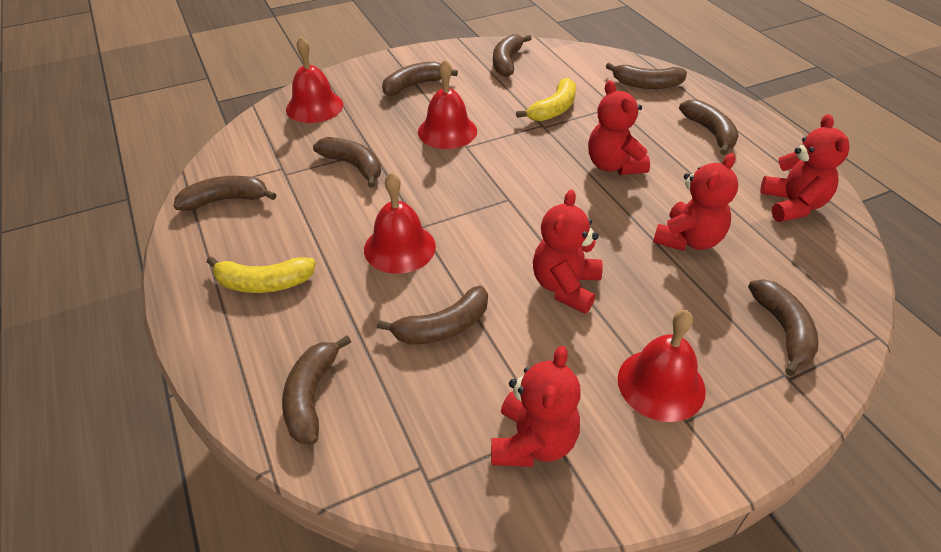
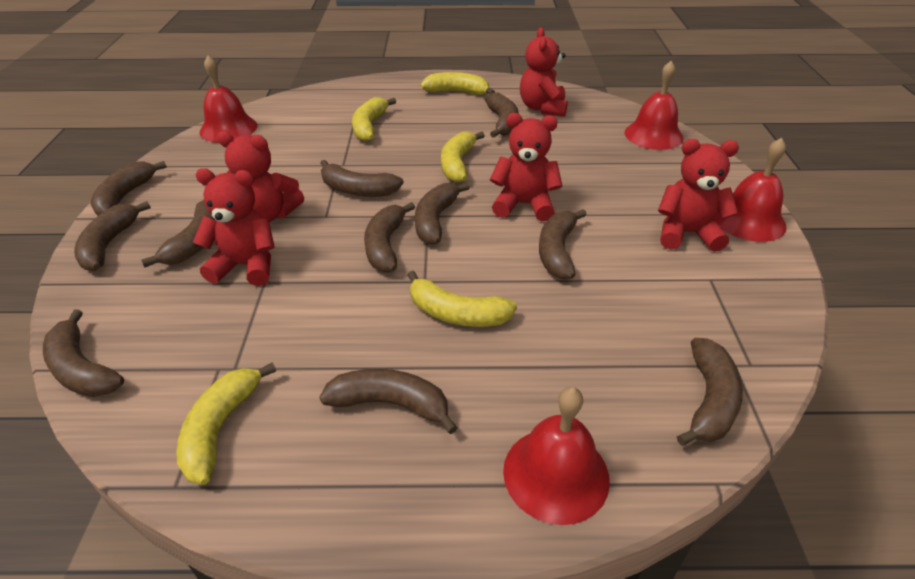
brown banana: [174,176,276,211] [282,335,351,444] [313,137,381,188] [377,286,488,344] [382,62,458,96] [493,34,532,77] [606,63,687,89] [679,99,739,155] [748,279,819,376] = 9 -> [43,310,124,397] [74,201,151,271] [91,161,167,216] [141,200,215,268] [319,369,458,434] [320,160,403,197] [364,202,415,272] [415,183,470,244] [485,92,519,138] [539,209,587,279] [677,338,743,446] = 11
yellow banana: [207,257,316,293] [516,78,576,122] = 2 -> [176,363,276,485] [352,97,396,142] [407,271,517,327] [421,72,495,95] [441,131,485,183] = 5

